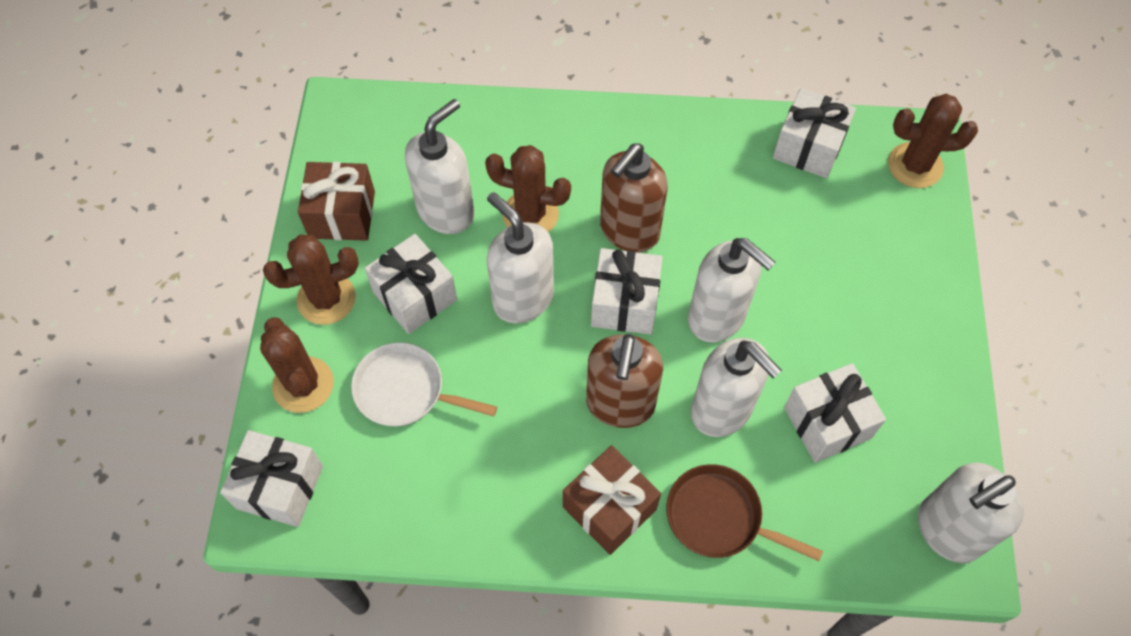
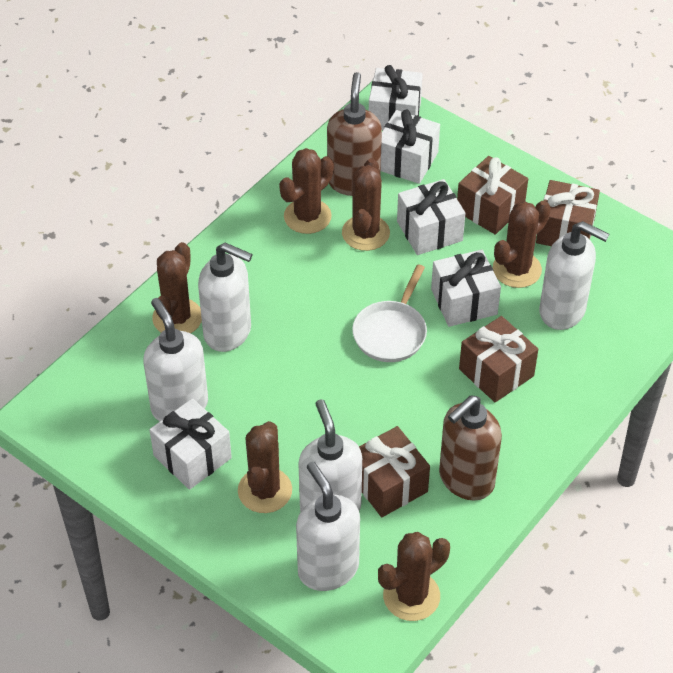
brown cactus: [260,317,334,413] [263,235,359,325] [485,145,571,232] [888,94,978,188] = 4 -> [152,242,202,333] [238,421,292,513] [279,148,334,234] [342,158,390,251] [378,532,450,621] [493,200,551,288] = 6
brown gift: [298,162,375,241] [563,445,661,555] = 2 -> [359,426,430,517] [457,156,528,235] [459,316,538,402] [536,180,600,246] = 4
brown pan: [666,464,823,561] = 1 -> none = 0

